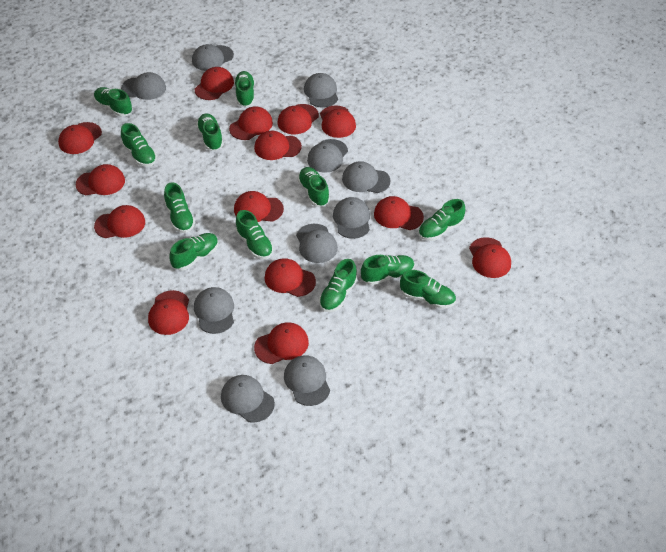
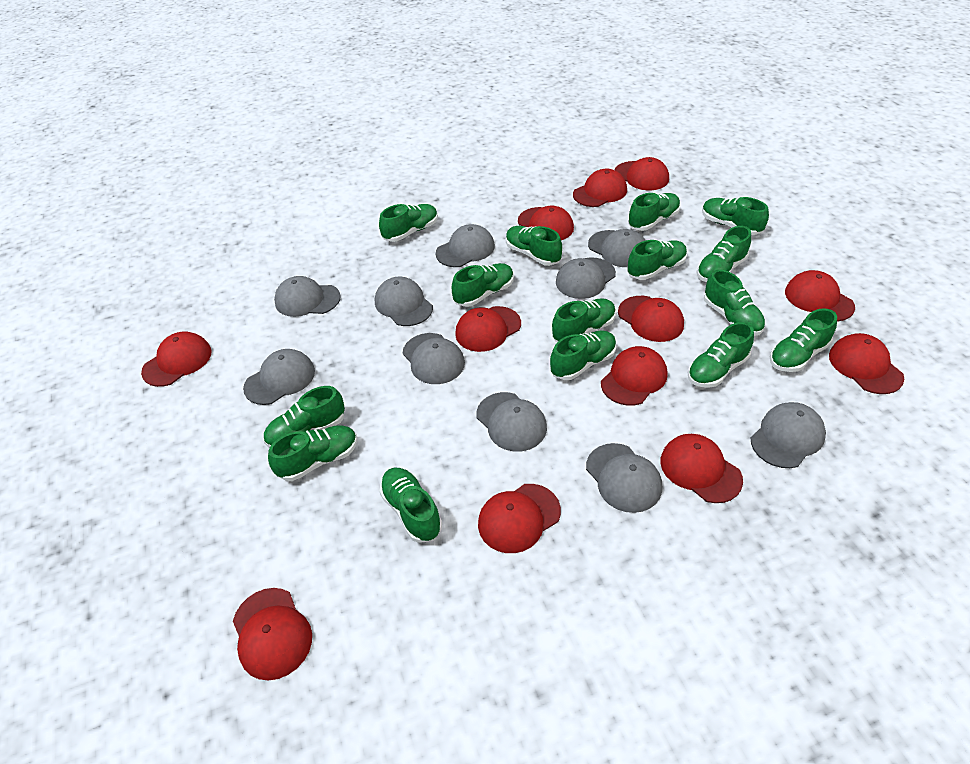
green shoe: [94,87,133,117] [121,123,157,167] [164,182,195,233] [170,233,219,271] [196,113,223,151] [234,71,255,107] [236,210,274,259] [297,167,330,207] [319,259,357,312] [361,255,415,285] [400,270,456,309] [418,199,465,241] = 12 -> [263,386,345,448] [268,425,357,481] [379,204,438,242] [379,467,442,543] [452,263,514,307] [506,226,562,266] [550,330,616,380] [552,298,616,342] [627,240,687,280] [628,193,680,231] [688,322,754,388] [697,226,751,282] [702,197,769,235] [704,269,765,336] [770,308,837,372] = 15
red cap: [58,122,102,154] [76,164,125,195] [94,205,145,238] [148,290,189,335] [195,67,234,100] [229,106,273,140] [234,191,284,222] [254,131,302,160] [254,322,309,364] [264,258,316,297] [278,104,319,134] [320,105,356,138] [374,196,424,230] [469,237,511,278] = 14 -> [141,332,211,387] [233,588,312,680] [455,306,521,352] [478,484,561,553] [518,206,574,240] [573,169,627,207] [601,346,668,406] [615,157,669,190] [618,296,684,342] [660,434,743,503] [785,270,855,321] [829,333,904,394] = 12

